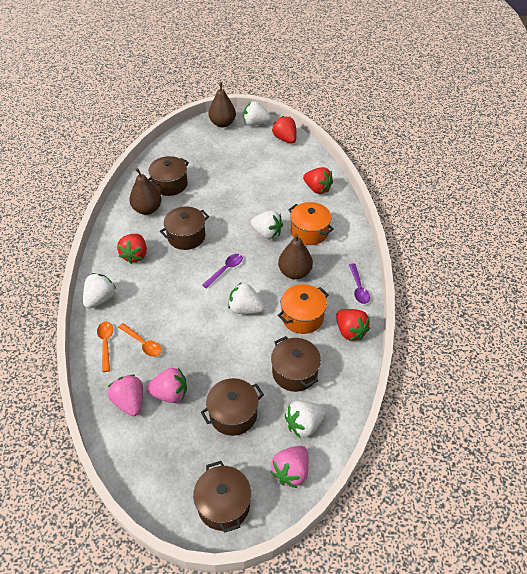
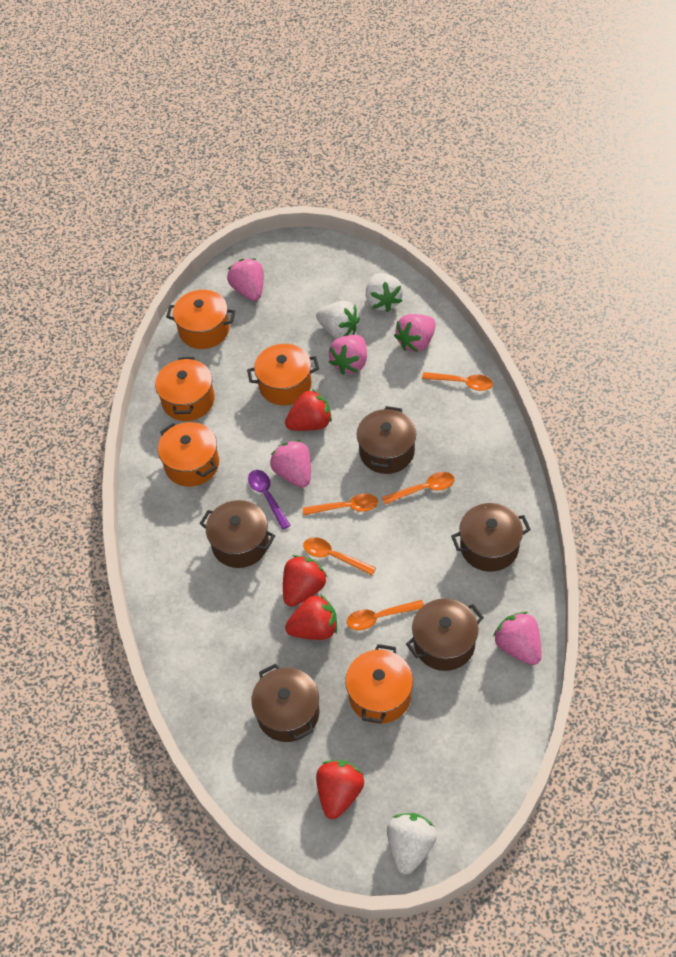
brown pear: [130,168,162,215] [209,82,236,127] [278,234,313,279] = 3 -> none = 0
orange pot: [278,284,329,334] [288,202,334,245] = 2 -> [155,357,215,421] [158,422,219,487] [166,290,236,349] [247,344,319,405] [345,644,413,724] = 5
orange spoon: [97,322,113,372] [118,323,162,357] = 2 -> [303,494,378,515] [303,537,376,575] [347,600,424,630] [382,472,455,504] [422,372,493,391] = 5
pink strawberry: [108,374,143,416] [146,368,187,403] [270,446,309,488] = 3 -> [227,258,264,301] [270,440,311,488] [329,335,367,375] [394,314,436,352] [493,612,542,665] = 5
purple spoon: [202,254,243,289] [349,263,370,304] = 2 -> [248,470,291,530] = 1
white strawberry: [83,273,116,308] [228,282,265,314] [244,101,271,126] [251,211,283,239] [285,401,326,438] = 5 -> [316,301,360,339] [366,273,403,312] [387,813,437,874] = 3

